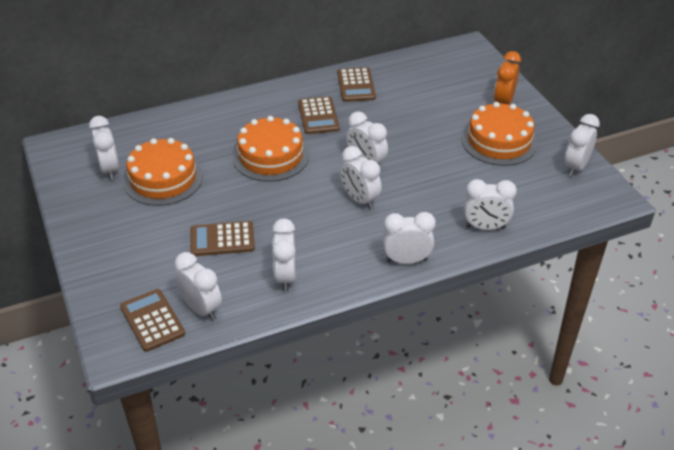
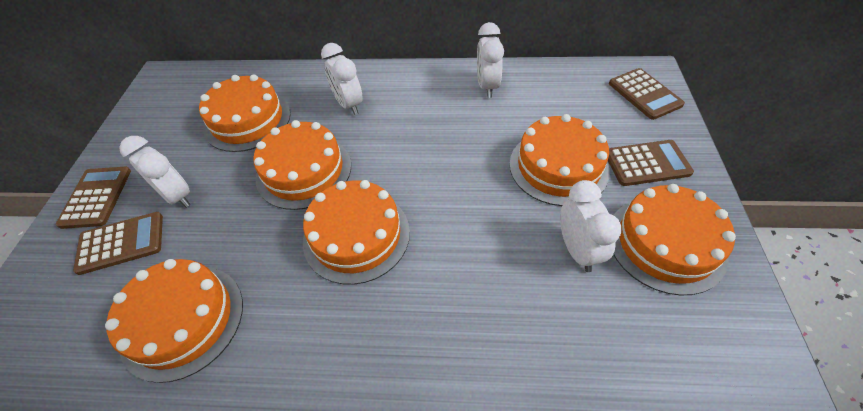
orange cake: [123,138,203,206] [233,116,309,182] [462,102,538,166] = 3 -> [105,259,243,383] [199,74,291,152] [253,120,351,210] [303,180,410,285] [509,114,610,206] [613,184,736,296] = 6
orange clock: [494,51,521,104] = 1 -> none = 0
white clock: [89,116,119,180] [174,252,222,321] [272,219,296,291] [340,146,382,209] [346,111,388,163] [383,212,436,264] [464,179,517,230] [565,114,600,176] = 8 -> [119,136,190,208] [321,43,363,115] [477,22,504,98] [560,180,622,272] = 4

